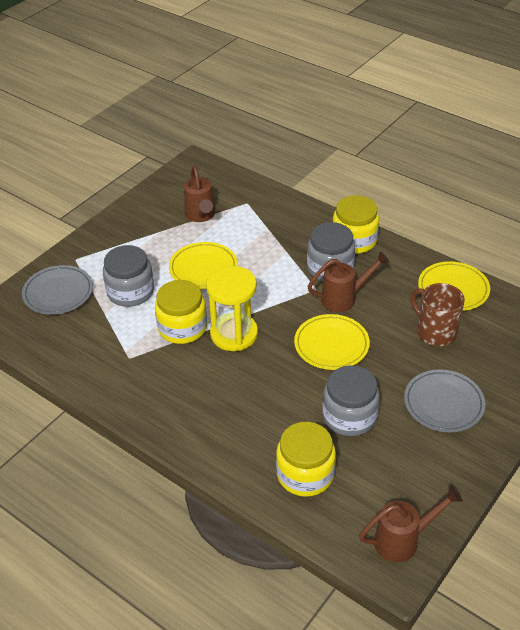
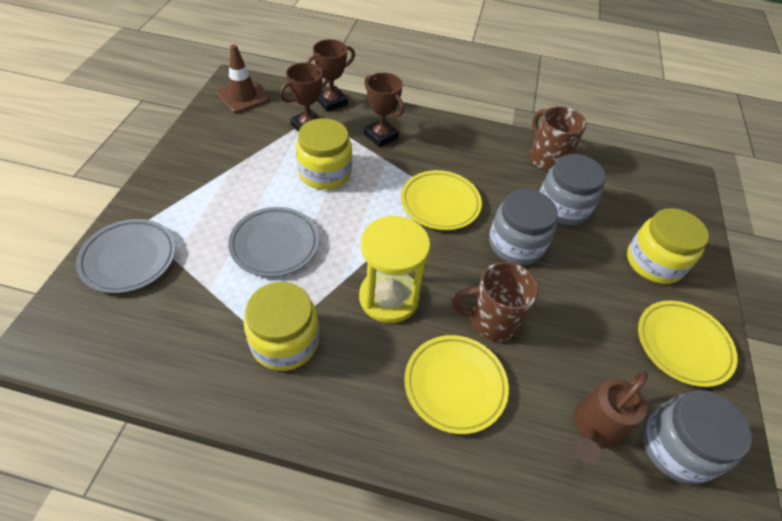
brown mug: [410,283,465,346] = 1 -> [452,262,539,341] [530,106,587,171] = 2
brown traffic cone: none = 0 -> [216,45,269,113] = 1
brown trophy: none = 0 -> [280,63,330,132] [306,39,355,112] [364,73,404,148] = 3
brown watering can: [184,166,215,222] [307,251,389,312] [359,486,463,562] = 3 -> [573,371,648,464] = 1

